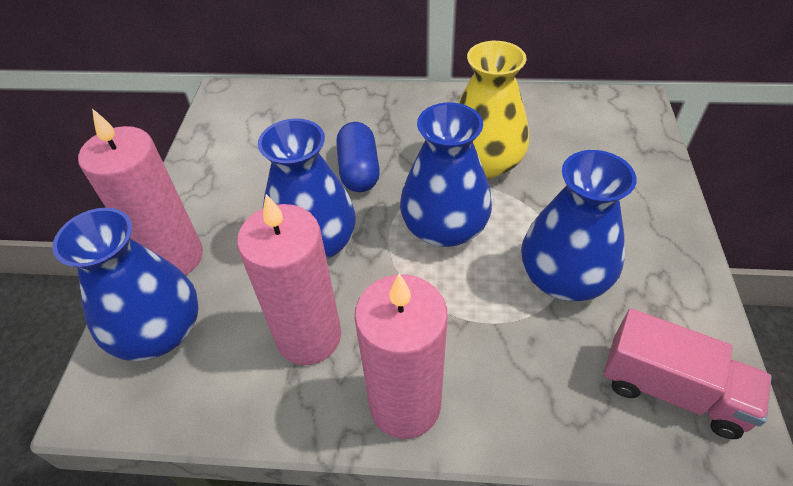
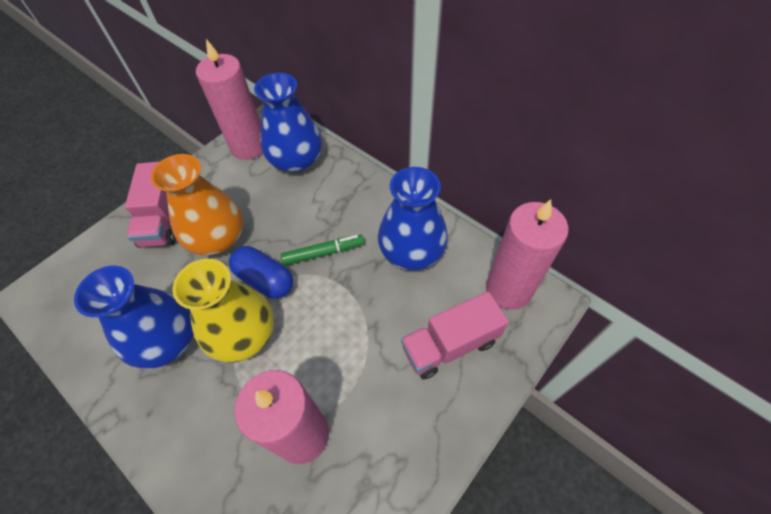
blue vase: [52,208,199,361] [258,118,356,259] [400,102,492,247] [521,150,637,301] = 4 -> [74,266,193,369] [254,73,322,172] [378,167,448,270] = 3
green marker: none = 0 -> [281,234,364,266] = 1
orange vase: none = 0 -> [151,154,243,255] = 1
pink truck: [603,309,772,439] = 1 -> [125,162,176,248] [401,291,509,379] = 2

